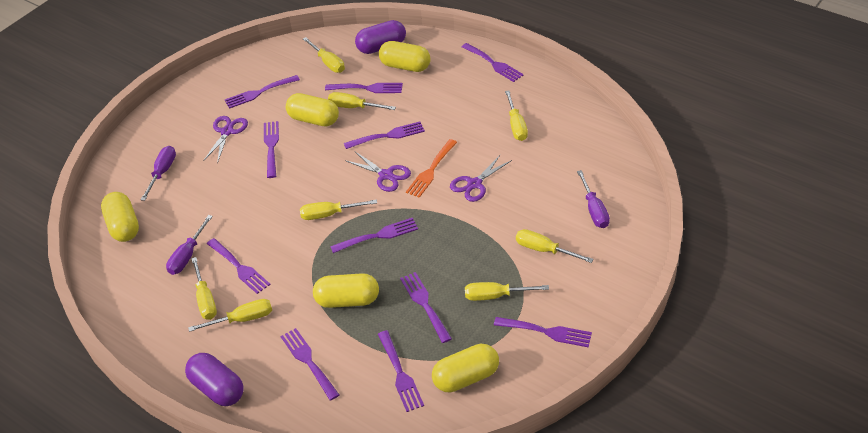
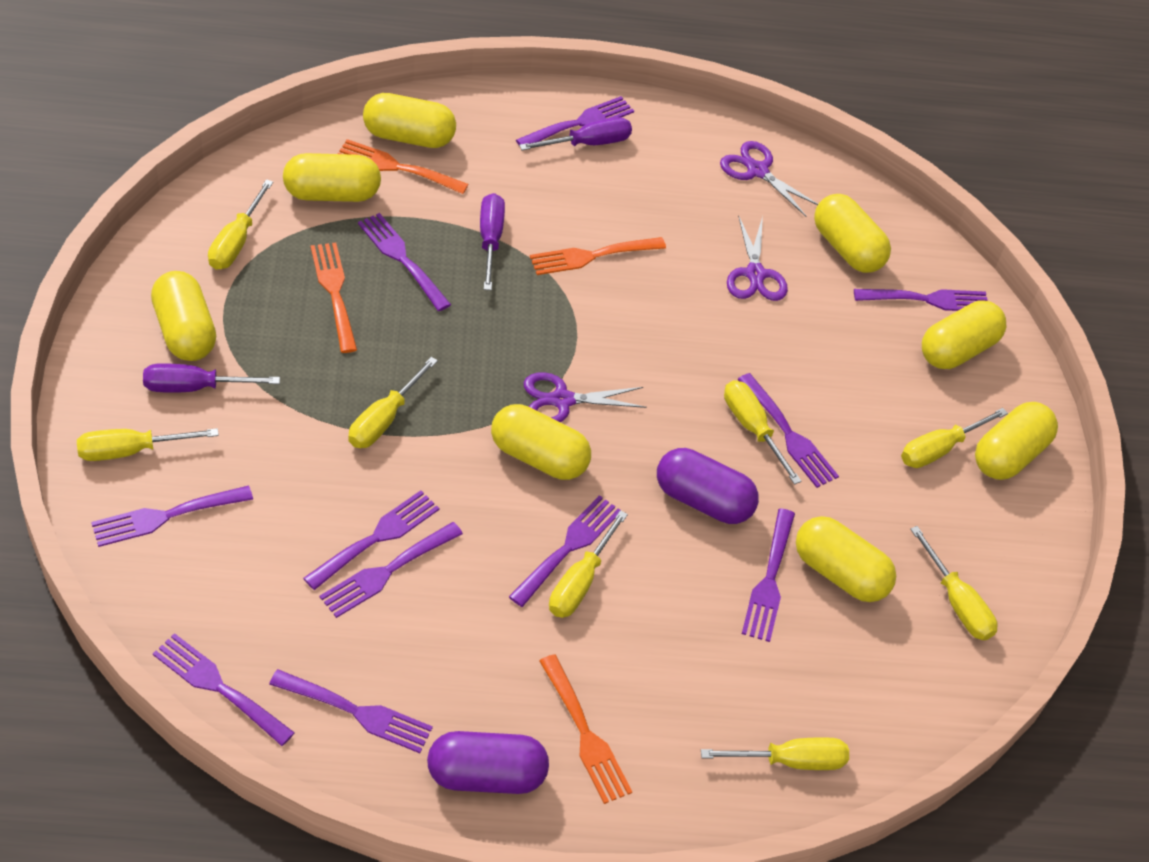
orange fork: [406,139,457,198] = 1 -> [311,243,357,353] [338,139,469,194] [530,237,666,275] [539,654,632,804] = 4
yellow capsule: [101,192,139,242] [286,93,339,127] [313,273,379,308] [379,41,431,72] [432,344,499,393] = 5 -> [151,271,216,361] [283,153,381,202] [363,93,456,148] [491,404,591,480] [796,516,896,602] [814,194,891,273] [922,301,1007,369] [975,402,1058,480] = 8

